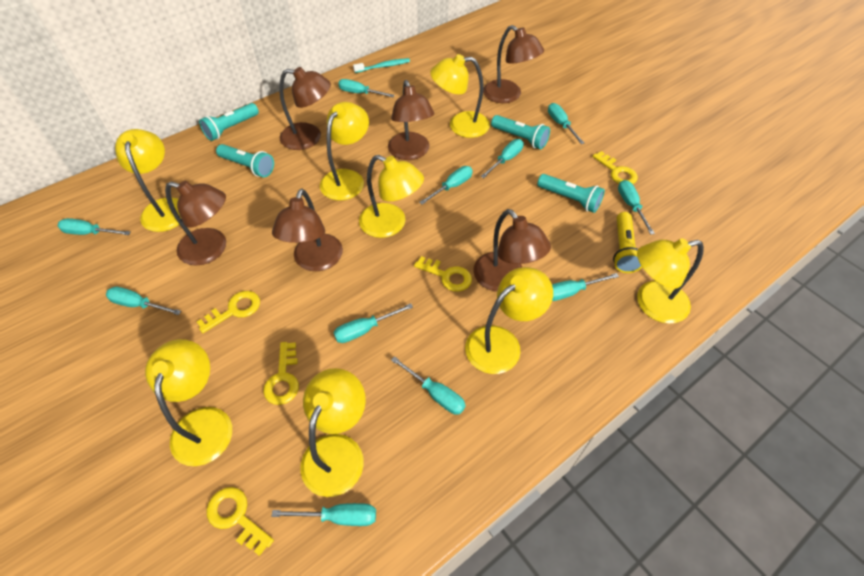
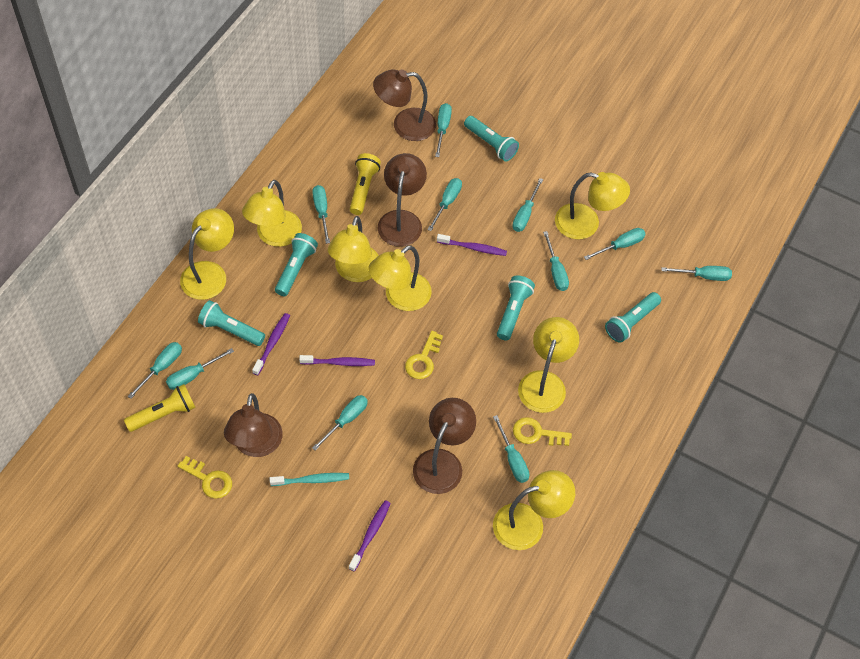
brown lamp: [165,181,226,266] [272,189,343,271] [279,67,331,150] [388,80,434,160] [473,209,551,292] [483,25,544,103] = 6 -> [224,393,283,457] [373,69,436,141] [378,153,427,247] [413,398,476,494] = 4
purple toothbrush: none = 0 -> [252,313,290,375] [299,355,375,366] [348,500,391,571] [437,234,507,256] = 4
turquoise flashlight: [199,103,259,141] [216,144,274,177] [491,115,550,149] [537,174,605,213] = 4 -> [198,300,265,346] [275,233,318,296] [464,116,519,161] [497,275,535,341] [605,292,661,343] = 5
yellow flashlight: [613,212,642,273] = 1 -> [124,384,196,432] [350,153,381,215] = 2
yellow key: [197,291,260,333] [206,487,274,556] [263,342,299,405] [414,256,472,292] [592,151,638,184] = 5 -> [178,456,232,499] [405,331,443,379] [513,417,572,446] = 3
yellow lamp: [115,129,181,232] [145,339,232,466] [300,368,366,497] [320,102,369,201] [359,155,424,238] [430,54,490,138] [465,267,553,374] [637,238,704,324] = 8 -> [180,208,234,300] [242,180,302,247] [328,216,379,282] [368,245,432,311] [493,470,575,550] [518,317,579,413] [555,172,630,240] = 7

